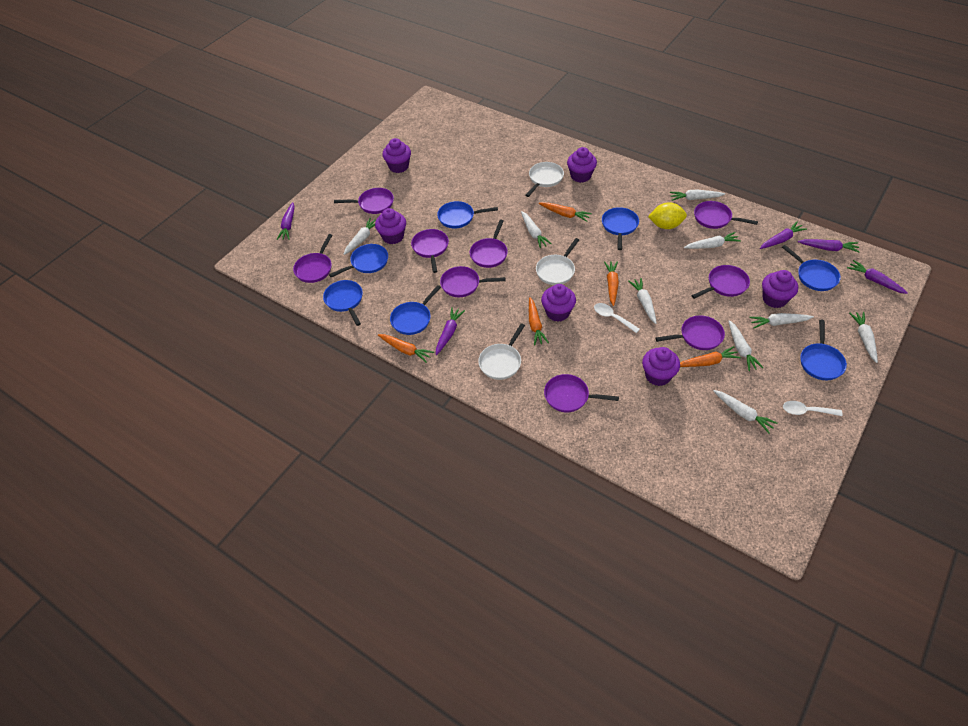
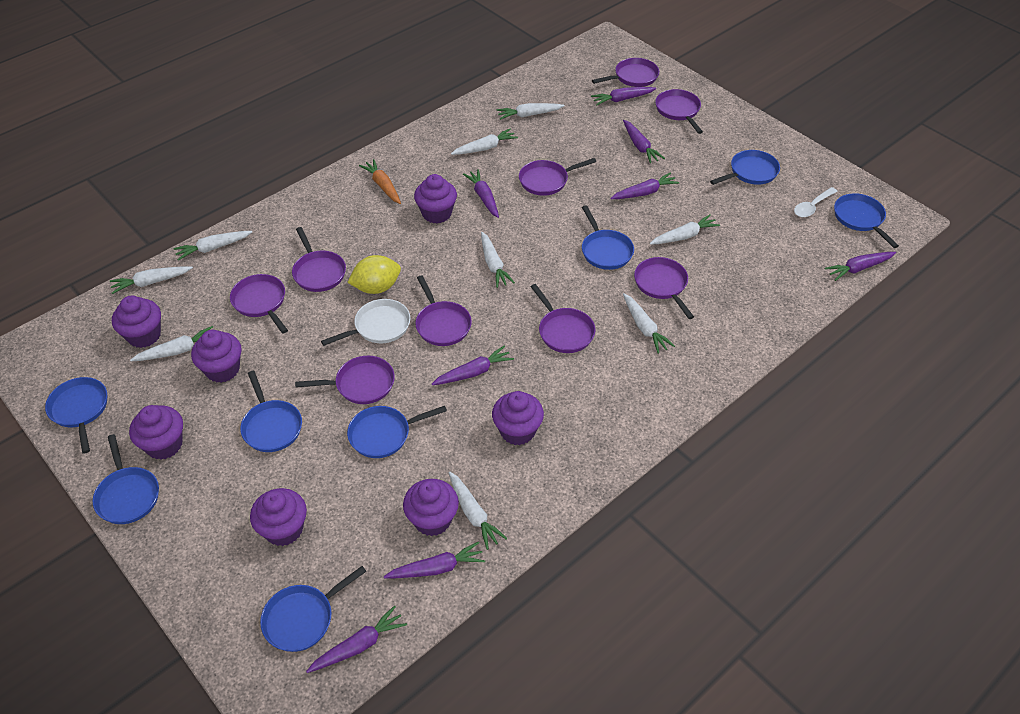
blue pan: [323,280,363,326] [329,244,388,278] [390,285,441,335] [437,201,498,228] [602,207,639,250] [782,245,841,291] [800,320,847,380] = 7 -> [45,377,107,454] [93,434,159,524] [240,371,302,452] [260,566,367,652] [347,406,447,458] [582,205,634,270] [710,150,780,185] [834,193,899,248] = 8
orange carrot: [378,334,434,363] [529,297,549,345] [539,202,592,222] [604,261,619,306] [680,346,741,367] = 5 -> [359,159,401,204] = 1
purple carrot: [276,202,295,240] [436,307,465,355] [760,222,807,249] [798,239,860,252] [847,260,908,294] = 5 -> [306,606,407,673] [384,541,485,578] [432,345,514,385] [463,169,499,218] [591,87,656,105] [611,172,679,199] [623,120,665,163] [825,252,896,281] = 8
purple cupcake: [375,208,406,244] [382,138,411,173] [541,284,576,322] [567,147,597,183] [642,347,680,386] [762,270,798,308] = 6 -> [112,296,161,348] [129,405,183,460] [191,330,242,383] [250,488,307,546] [403,479,459,536] [414,174,457,224] [492,391,544,445] = 7
white pan: [478,324,525,380] [525,162,564,197] [536,238,579,285] = 3 -> [321,299,410,346] = 1
white spoon: [594,303,640,333] [783,401,843,416] = 2 -> [794,187,838,217] = 1

